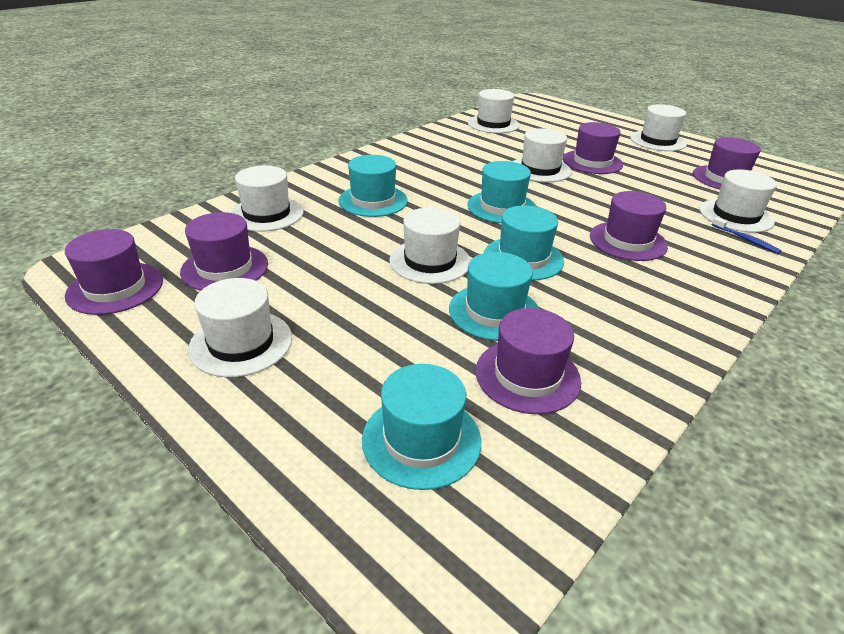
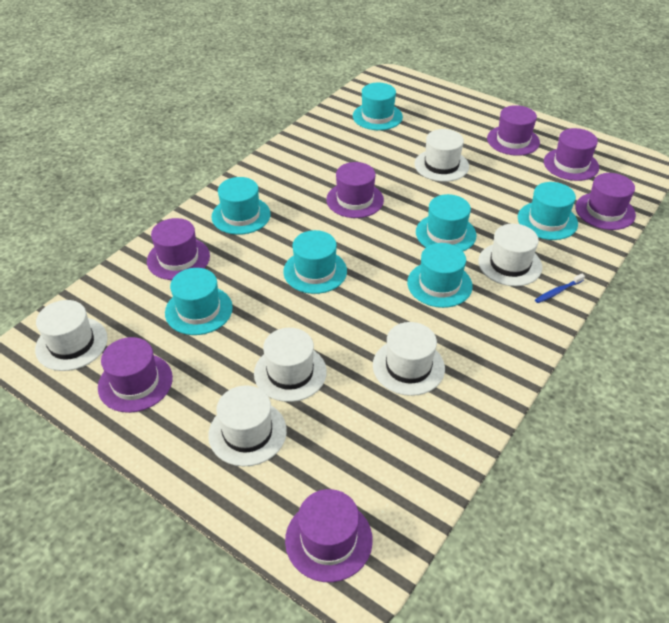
purple hat: [65,229,163,315] [180,212,268,291] [475,308,581,414] [563,122,623,174] [590,191,668,261] [693,137,761,189] = 6 -> [98,337,173,413] [147,218,210,280] [285,489,373,582] [326,162,384,218] [487,105,540,156] [544,128,599,181] [575,173,636,230] = 7
turquoise hat: [338,155,408,217] [362,364,481,490] [449,252,539,341] [467,161,537,223] [484,205,564,280] = 5 -> [165,268,233,335] [212,177,271,235] [283,230,347,294] [353,83,403,130] [407,243,473,308] [416,194,476,251] [518,182,578,240] = 7
white hat: [188,278,292,377] [230,165,304,232] [389,207,471,284] [468,89,520,133] [513,128,572,182] [630,104,687,151] [700,169,777,233] = 7 -> [35,300,107,371] [208,385,287,467] [254,328,327,402] [373,322,445,396] [415,129,469,182] [478,224,542,286] = 6

